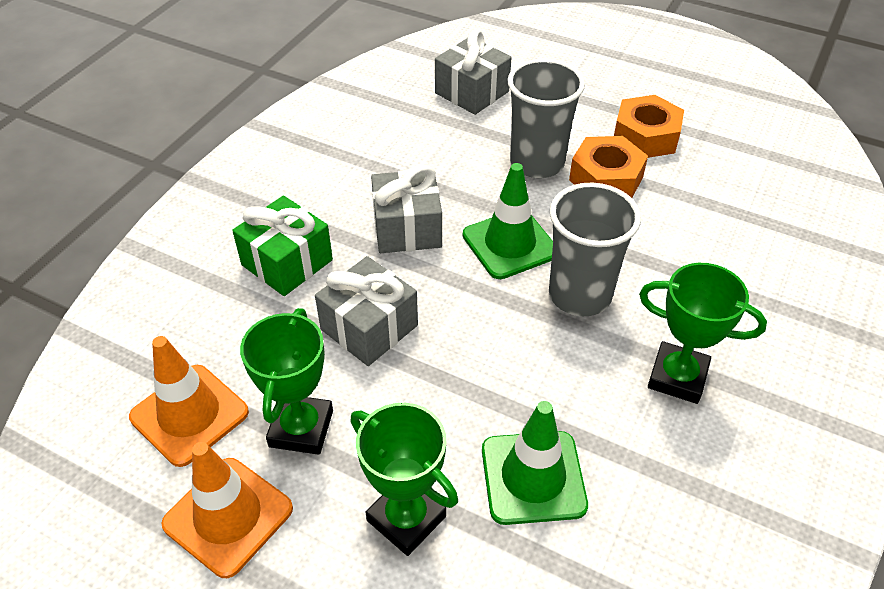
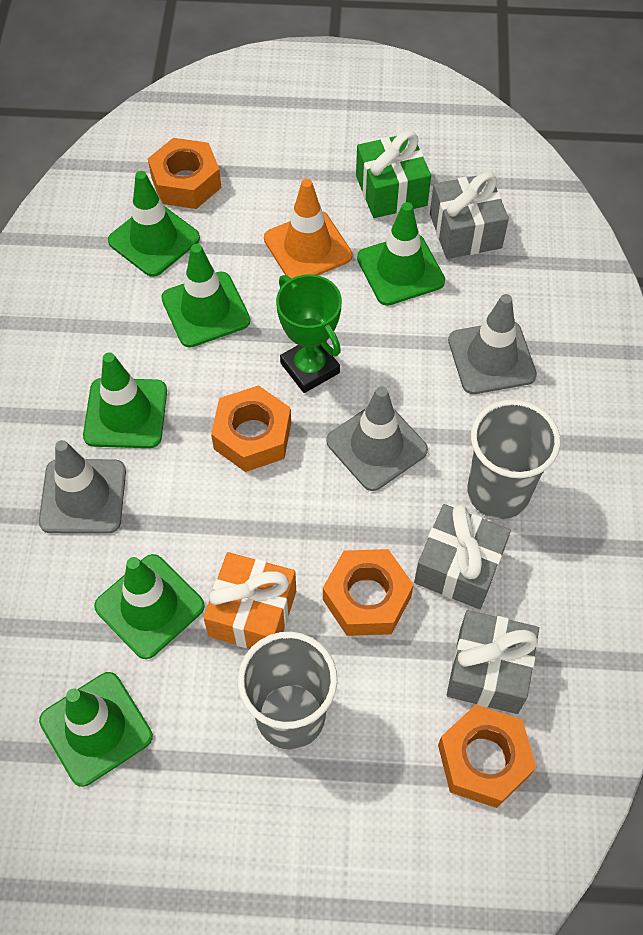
green traffic cone: [463,163,553,279] [482,401,588,525] = 2 -> [39,672,153,787] [83,352,167,448] [94,554,205,659] [108,171,200,277] [161,244,250,348] [357,202,445,306] = 6
green trophy: [240,308,333,455] [350,403,458,556] [639,263,767,404] = 3 -> [276,274,342,393] = 1
grey traffic cone: none = 0 -> [39,440,126,534] [326,386,428,491] [448,294,537,394] = 3
orange gift: none = 0 -> [203,552,296,648] = 1
orange nut: [569,136,648,198] [614,95,684,158] = 2 -> [148,138,221,209] [211,385,291,472] [323,549,414,636] [438,705,536,808] = 4
orange traffic cone: [129,336,249,467] [161,442,293,578] = 2 -> [264,179,352,279] = 1

